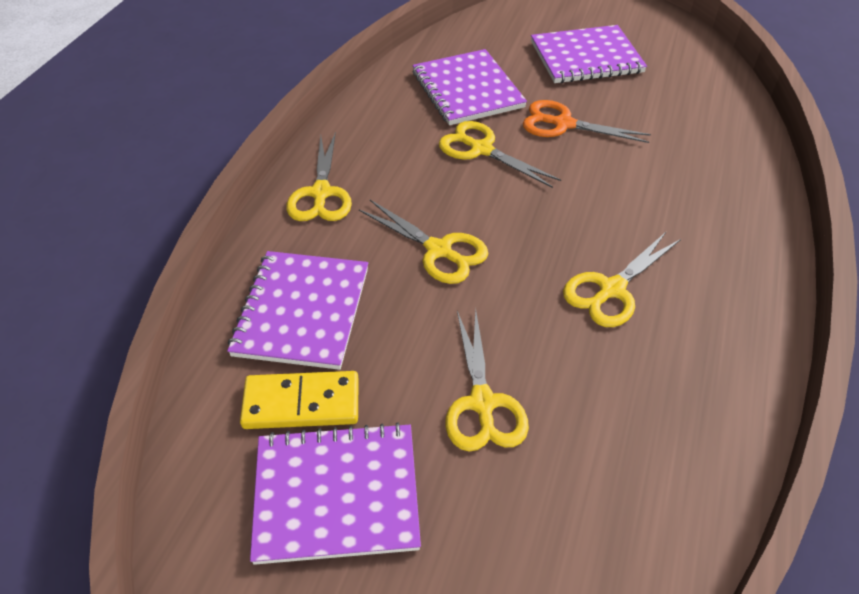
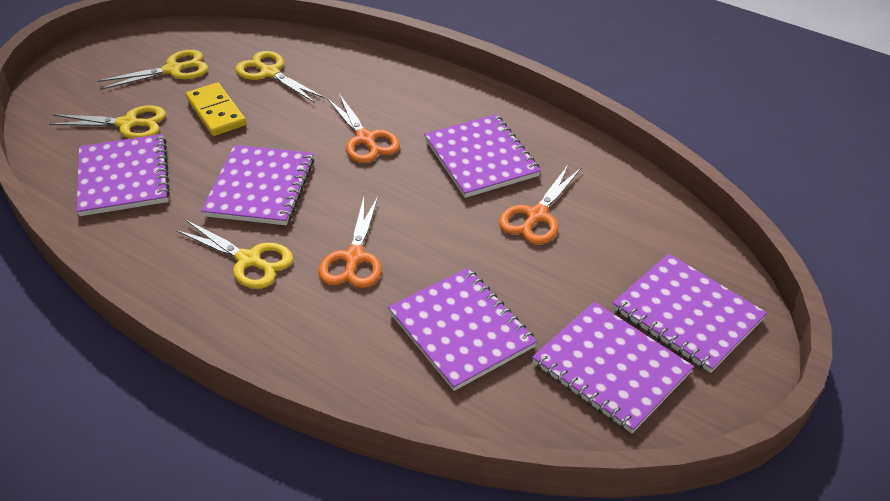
orange scissors: [523,100,651,143] = 1 -> [318,197,381,288] [327,94,400,163] [499,164,582,245] = 3
purple notebook: [227,251,368,370] [250,422,421,565] [412,49,527,125] [531,25,647,83] = 4 -> [77,134,170,216] [201,145,314,225] [388,268,537,391] [424,114,541,198] [532,302,694,433] [612,254,767,373] = 6
yellow scissors: [286,132,352,221] [359,200,489,284] [439,121,561,188] [445,308,529,452] [563,232,681,327] = 5 -> [49,105,166,139] [97,50,208,90] [176,220,293,289] [235,51,324,103] = 4

